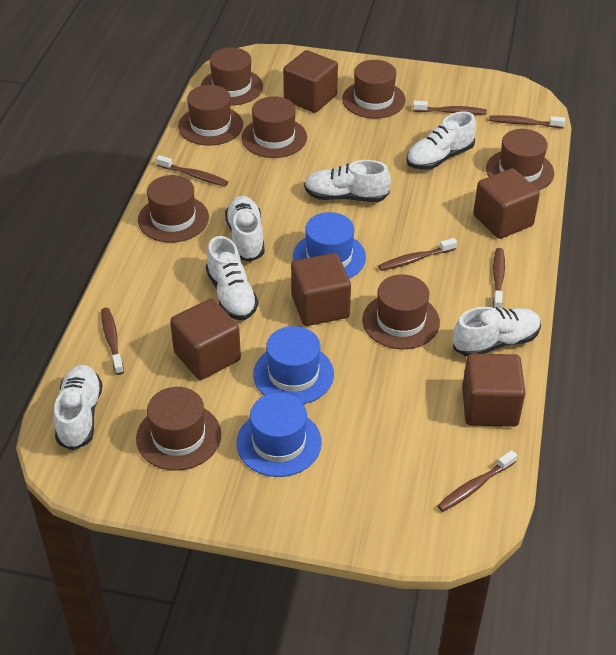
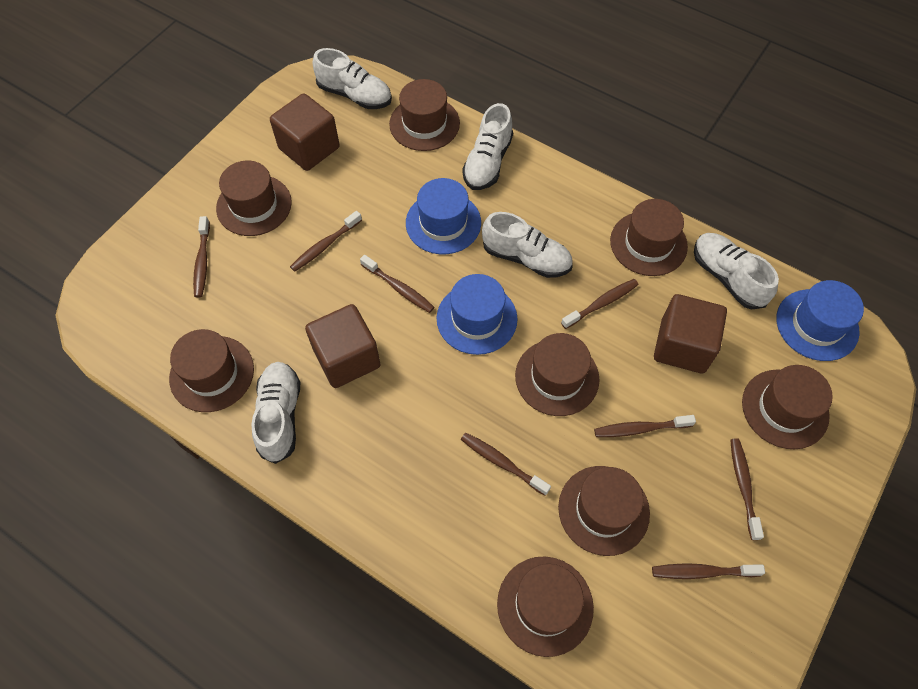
brown cube: [170,299,241,380] [283,50,338,113] [291,253,351,326] [462,353,525,427] [473,168,540,239] = 5 -> [270,93,340,171] [305,304,381,388] [654,294,727,374] = 3
brown toothbrush: [101,308,124,375] [156,155,228,186] [378,238,457,271] [413,101,487,115] [437,450,517,512] [489,115,565,128] [493,248,505,308] = 7 -> [193,216,210,298] [290,211,362,272] [360,255,434,313] [461,433,551,496] [561,279,638,329] [594,415,696,437] [652,563,765,579] [730,438,764,540] = 8
white shoe: [54,365,102,450] [206,236,258,320] [225,196,265,262] [304,160,391,202] [406,112,476,170] [453,307,541,356] = 6 -> [252,362,300,464] [313,48,392,109] [462,103,513,190] [482,212,573,278] [694,233,779,309] = 5

